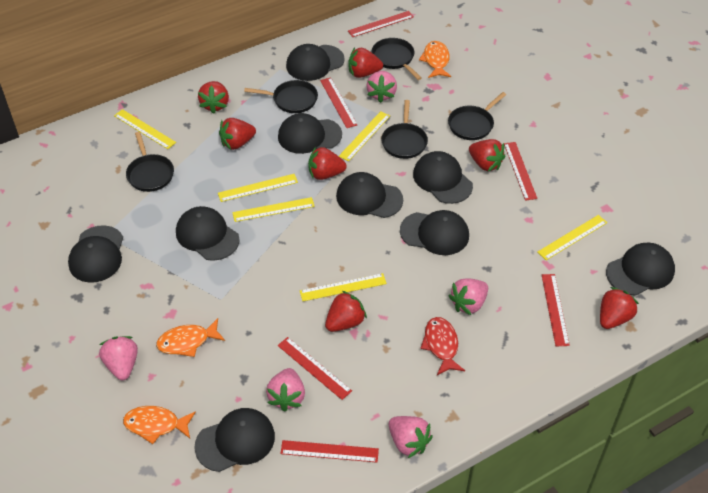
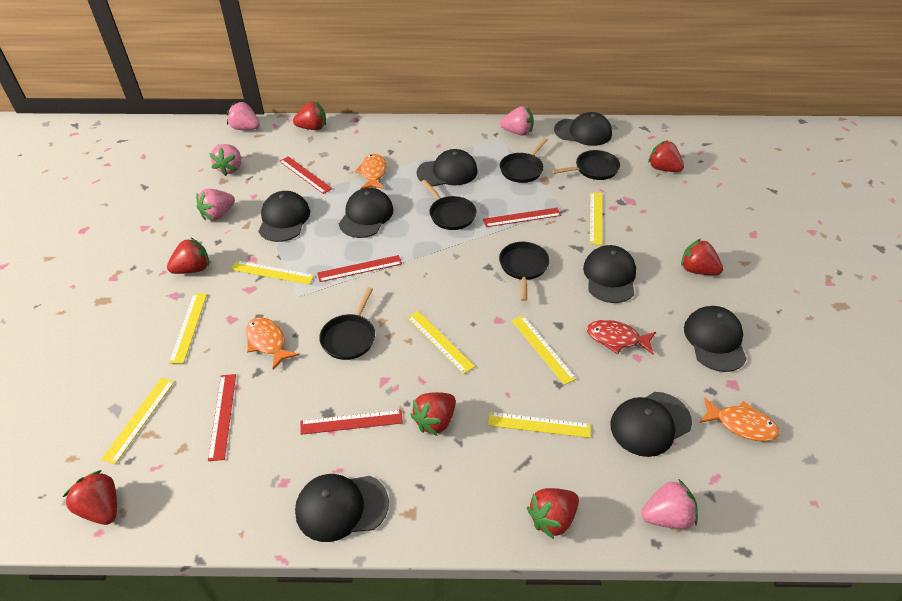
black cap: [68,225,123,283] [176,206,240,261] [194,408,275,472] [278,113,342,154] [286,44,345,81] [336,172,403,218] [400,210,469,255] [413,151,473,204] [606,243,675,296] = 9 -> [258,191,310,242] [295,474,389,542] [339,188,393,238] [417,149,478,186] [554,112,612,146] [583,245,636,303] [611,392,692,457] [684,306,747,372] = 8
red ruler: [278,337,352,400] [280,440,379,463] [320,77,357,128] [348,11,414,37] [504,142,537,201] [542,274,570,346] = 6 -> [208,374,236,461] [279,156,332,194] [300,410,403,435] [317,255,402,282] [483,208,561,227] = 5
yellow ruler: [114,109,176,149] [218,174,298,202] [232,197,315,222] [300,273,387,301] [339,111,390,162] [538,215,607,260] = 6 -> [101,378,174,464] [169,293,207,364] [231,261,314,285] [407,311,475,374] [488,412,591,438] [512,315,577,385] [590,192,603,245] = 7

